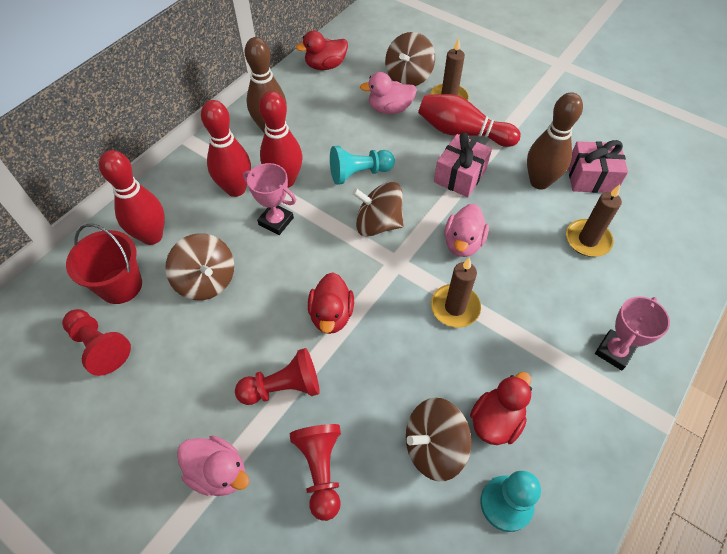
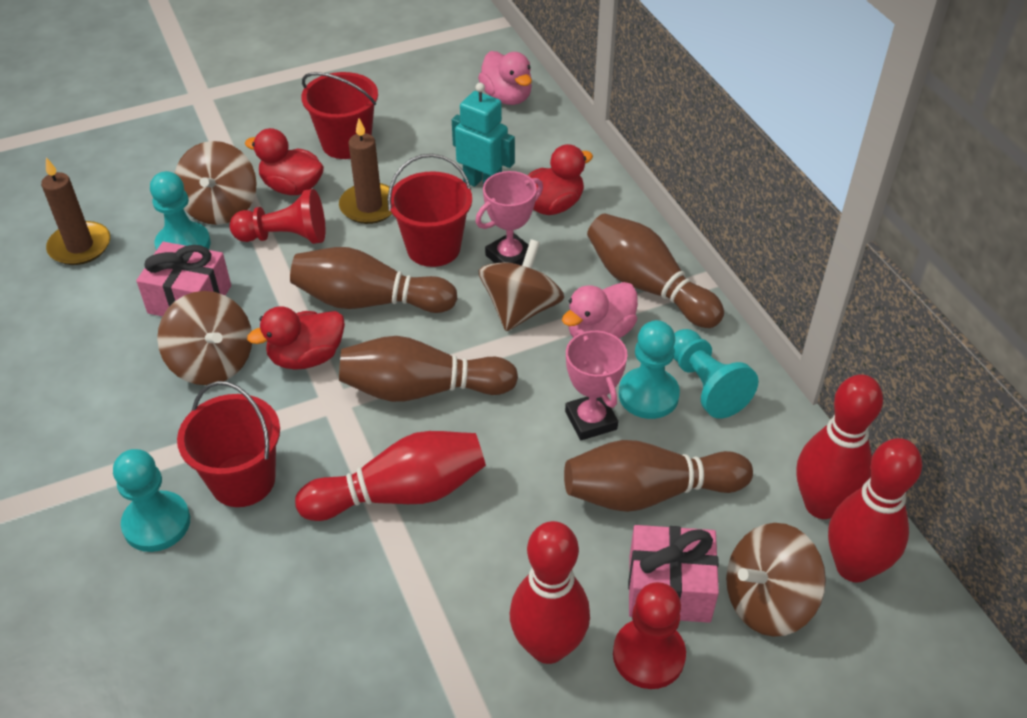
brown bowling pin: [245,37,287,133] [527,92,583,190] = 2 -> [290,247,457,313] [339,336,518,402] [564,440,753,512] [587,213,724,328] = 4
brown candle: [430,38,469,101] [431,257,481,328] [566,185,622,257] = 3 -> [41,158,110,265] [339,118,392,224] = 2
pink duck: [177,436,250,496] [360,72,417,114] [444,204,489,257] = 3 -> [478,51,532,105] [562,282,638,338] = 2
red bucket: [66,224,142,304] = 1 -> [177,381,280,507] [301,72,378,159] [388,154,472,267] = 3
red pawn: [62,309,131,376] [235,348,320,405] [290,424,341,521] = 3 -> [230,189,325,244] [613,582,686,689] = 2
turquoise pawn: [330,146,395,185] [480,471,541,532] = 2 -> [113,449,190,552] [150,171,211,250] [619,320,680,419] [673,329,759,418] = 4
turquoise robot: none = 0 -> [452,83,515,187] = 1

